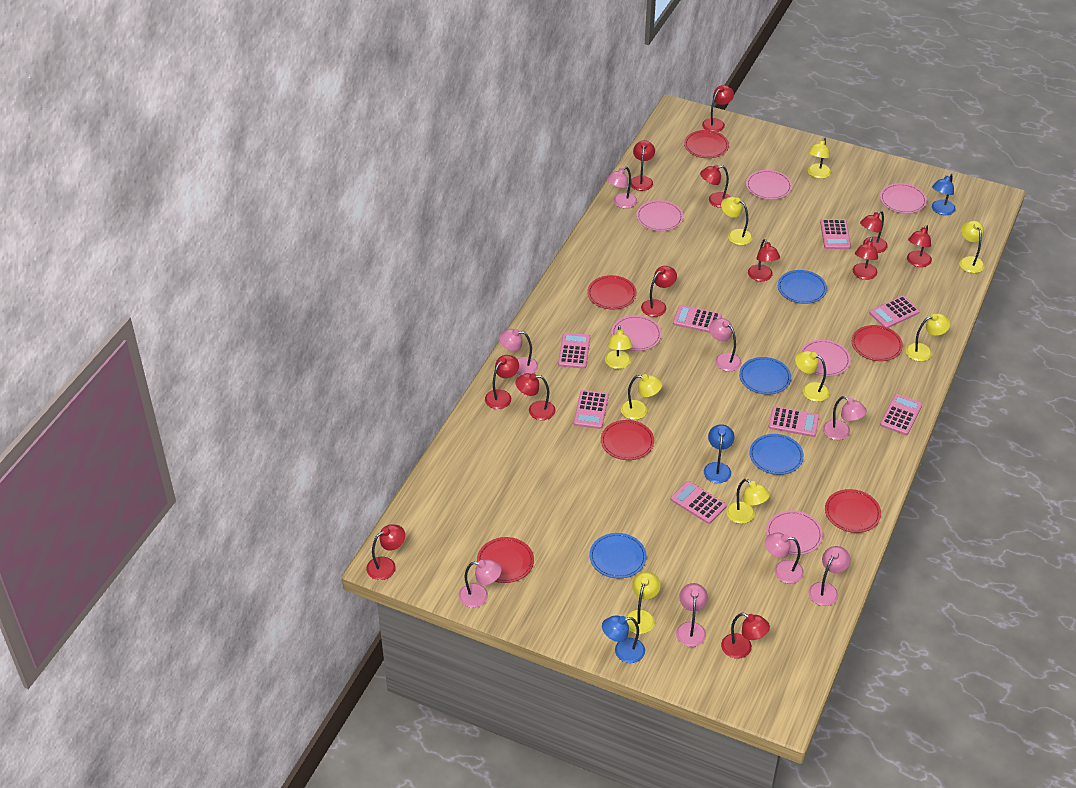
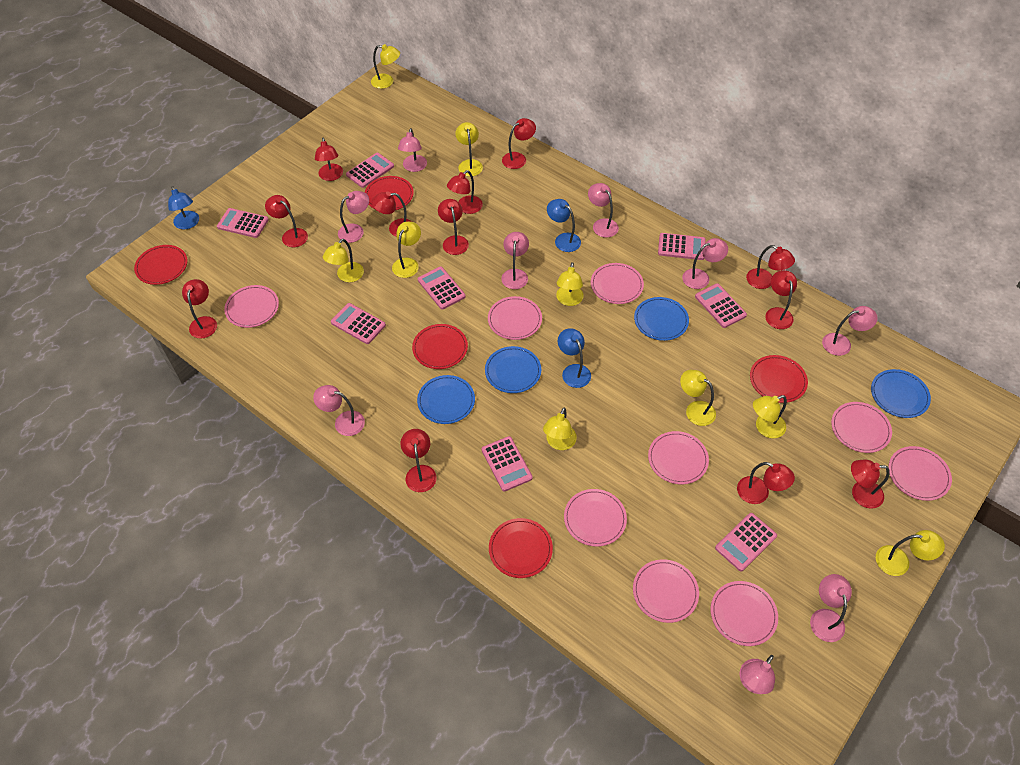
pink lamp: [459,559,502,608] [499,329,538,375] [607,167,637,209] [676,583,708,647] [709,318,742,371] [765,533,804,584] [808,546,850,606] [823,396,867,440] = 8 -> [313,385,365,436] [338,191,369,243] [398,128,427,172] [501,232,529,289] [588,183,619,238] [682,238,728,289] [739,655,775,694] [810,574,852,642] [822,306,878,356] = 9
pink plate: [611,315,662,351] [636,200,683,231] [746,170,792,200] [766,510,823,555] [800,340,851,376] [880,183,927,214] = 6 -> [224,285,279,328] [488,296,542,340] [564,489,627,547] [591,263,644,304] [633,559,699,623] [648,431,709,484] [711,581,778,646] [831,402,892,453] [889,446,952,501] = 9
red plate: [477,537,534,583] [587,275,637,309] [601,420,654,460] [684,130,729,158] [825,489,881,533] [852,325,903,361] = 6 -> [134,245,188,285] [365,176,414,210] [412,324,468,369] [489,518,553,578] [750,355,808,403] = 5

